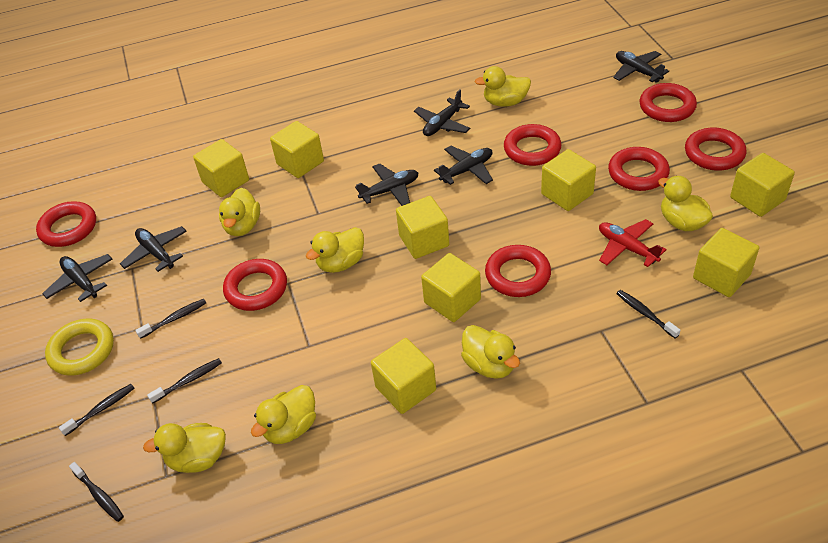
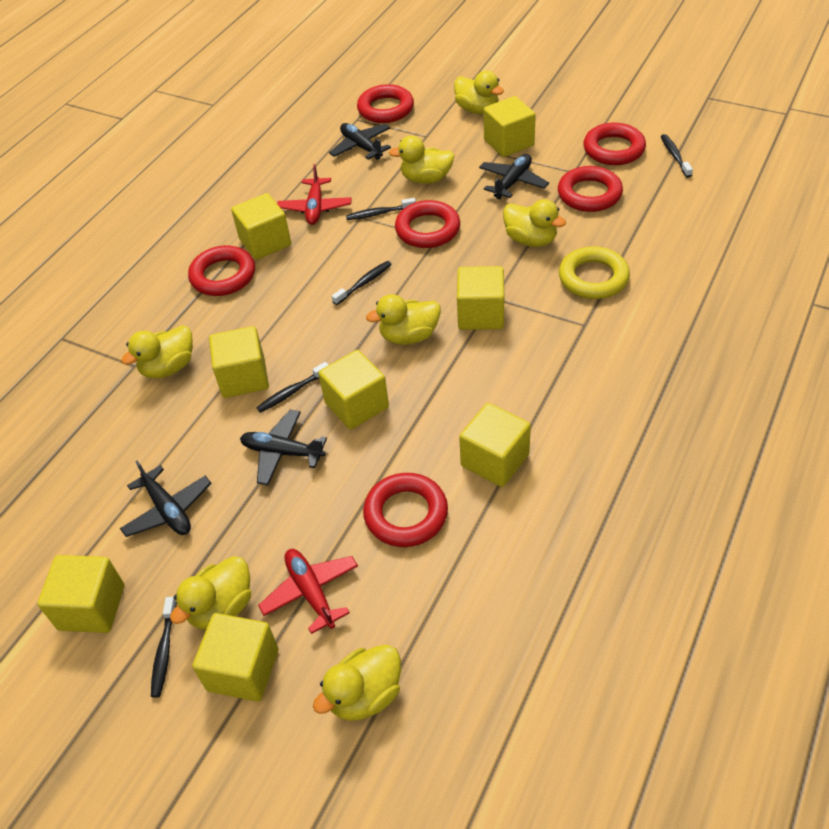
black plane: [42,254,112,302] [120,226,187,272] [355,163,418,206] [414,90,470,136] [434,146,493,185] [613,51,669,83] = 6 -> [120,461,212,537] [240,410,327,485] [329,123,391,160] [479,154,549,200] = 4
red plane: [599,219,667,267] = 1 -> [258,549,358,634] [277,164,352,225] = 2
red ring: [36,201,96,247] [223,259,287,311] [485,245,551,297] [504,124,561,166] [608,147,670,191] [639,83,697,122] [685,127,746,171] = 7 -> [188,246,255,296] [357,84,414,123] [363,473,448,547] [395,200,460,248] [558,166,623,212] [583,123,646,165] = 6

